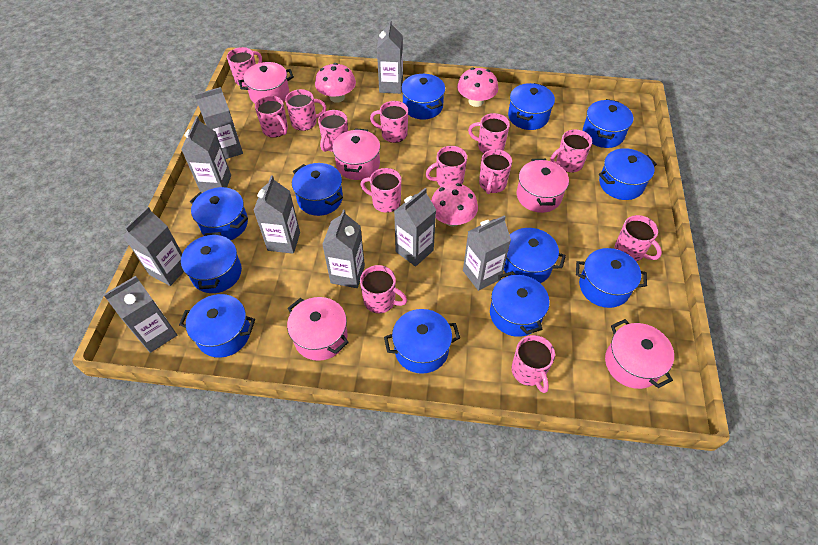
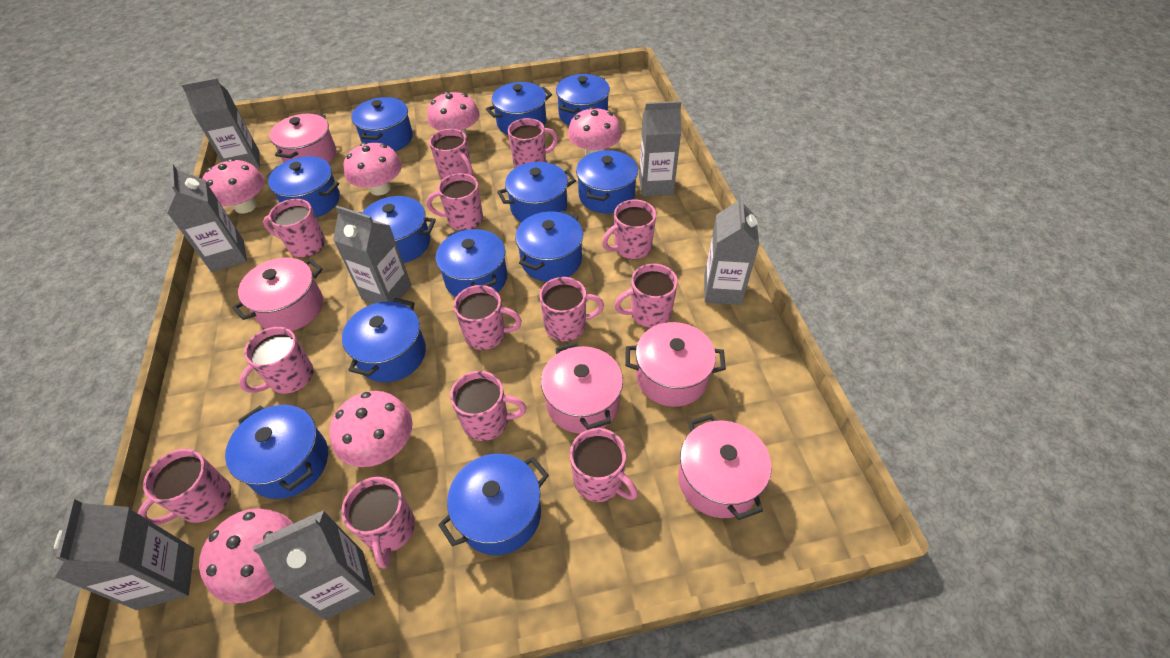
grey carton: [103,276,177,353] [123,206,184,286] [181,117,231,192] [194,87,243,159] [253,176,300,254] [322,210,365,288] [377,20,403,94] [394,188,436,267] [463,215,511,291] = 9 -> [54,499,194,610] [166,164,247,272] [181,78,260,168] [253,510,375,620] [333,206,412,304] [639,101,681,197] [704,194,759,305] = 7
pink mushroom: [315,63,356,103] [431,183,478,227] [457,67,498,107] = 3 -> [199,508,293,604] [202,159,264,214] [330,391,413,467] [344,142,402,196] [427,91,480,138] [568,107,622,155] = 6

